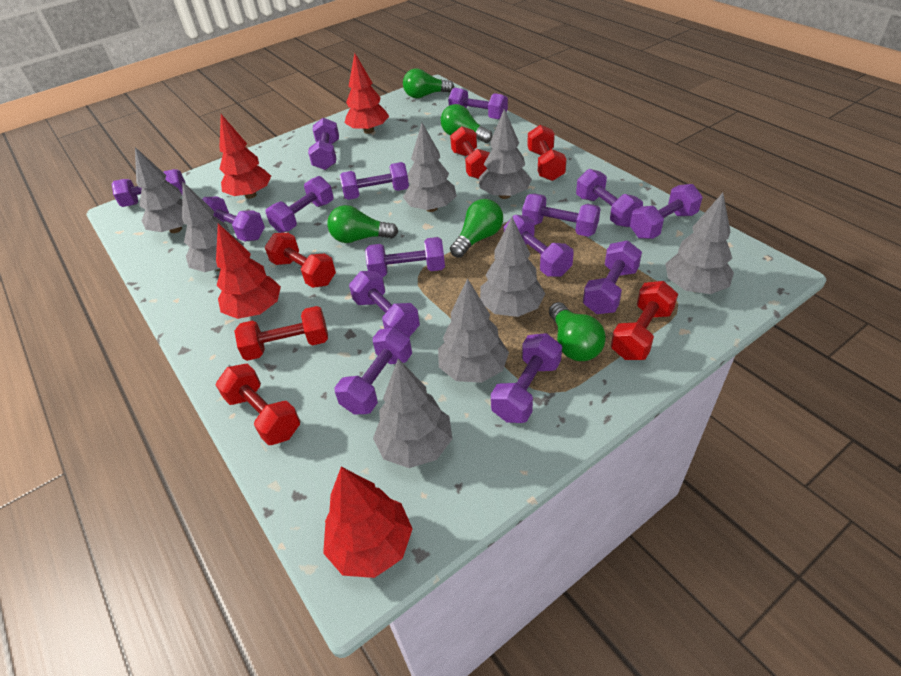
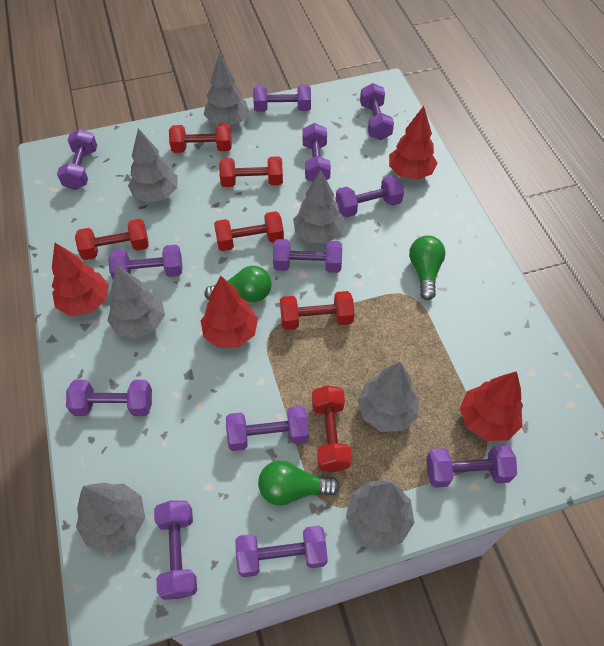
green light bulb: [327,205,398,243] [403,68,454,98] [441,104,493,143] [450,199,503,258] [549,302,606,361] = 5 -> [204,266,272,302] [258,461,340,506] [409,236,446,300] = 3
grey tree: [135,147,184,233] [182,182,244,272] [373,359,452,468] [403,123,456,212] [438,278,509,383] [479,109,532,199] [480,217,545,317] [665,193,734,294] = 8 -> [76,483,145,552] [107,265,165,339] [128,128,177,202] [204,53,249,125] [293,170,345,244] [346,480,415,549] [357,362,419,432] = 7
purple dumbbell: [112,169,185,207] [202,197,265,242] [265,176,333,233] [308,118,339,170] [334,327,412,414] [340,162,409,200] [349,271,420,337] [365,237,445,277] [448,88,508,120] [491,333,562,423] [504,215,574,277] [522,194,601,237] [576,169,643,227] [583,240,642,314] [630,184,703,239] = 15 -> [57,129,97,190] [66,380,152,416] [108,245,183,279] [154,501,197,600] [226,406,309,451] [235,526,328,577] [253,85,311,112] [273,239,342,273] [302,123,331,182] [336,175,404,217] [360,83,394,140] [426,444,517,488] = 12

